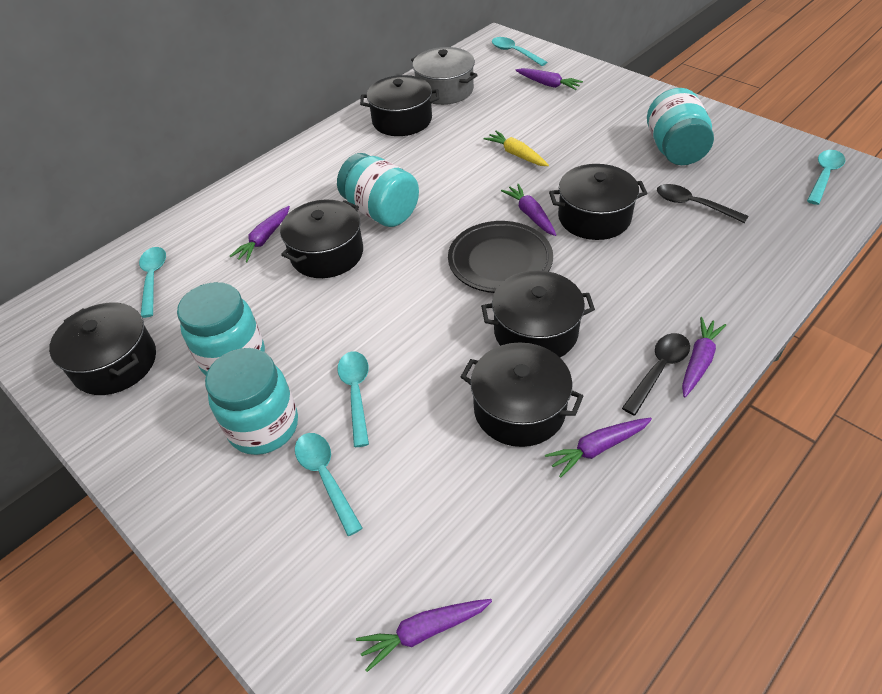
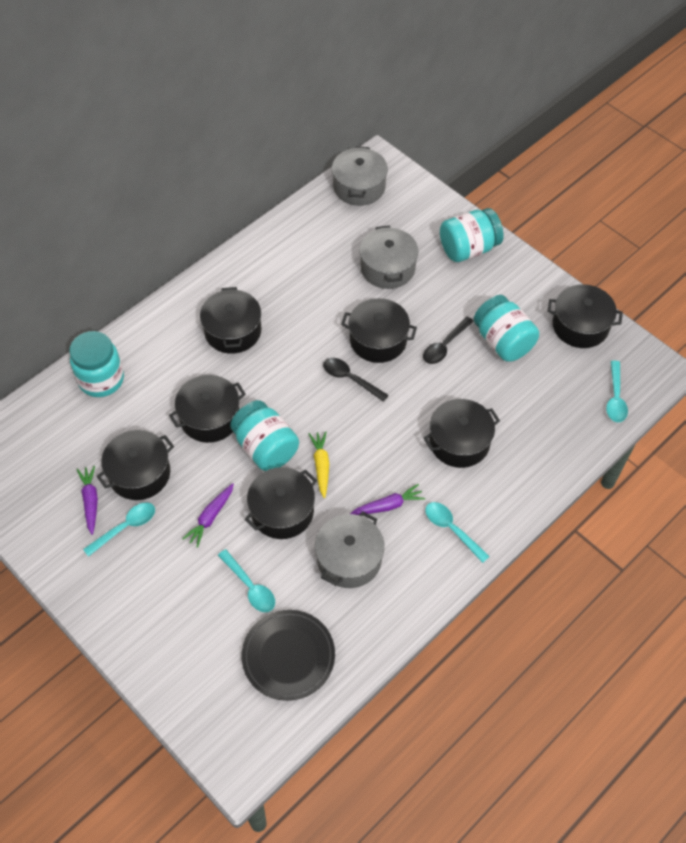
black pot: [49,303,156,395] [280,200,363,278] [360,75,439,136] [461,342,583,447] [481,270,595,357] [549,164,648,240] = 6 -> [97,430,174,500] [169,375,245,443] [200,287,261,354] [245,467,317,539] [341,298,417,363] [424,399,500,468] [547,284,623,348] = 7
grey pot: [411,47,478,105] = 1 -> [315,512,384,588] [332,146,388,206] [359,225,418,289] = 3
purple carrot: [230,206,290,262] [356,599,492,672] [501,184,556,236] [515,68,583,90] [545,418,652,478] [682,317,726,397] = 6 -> [77,466,98,535] [182,483,234,548] [350,484,425,515] = 3
turquoise spoon: [139,247,166,318] [295,433,362,536] [337,352,369,447] [492,37,547,66] [807,150,845,205] = 5 -> [83,502,155,557] [218,549,275,612] [425,502,490,563] [606,361,628,422] = 4

